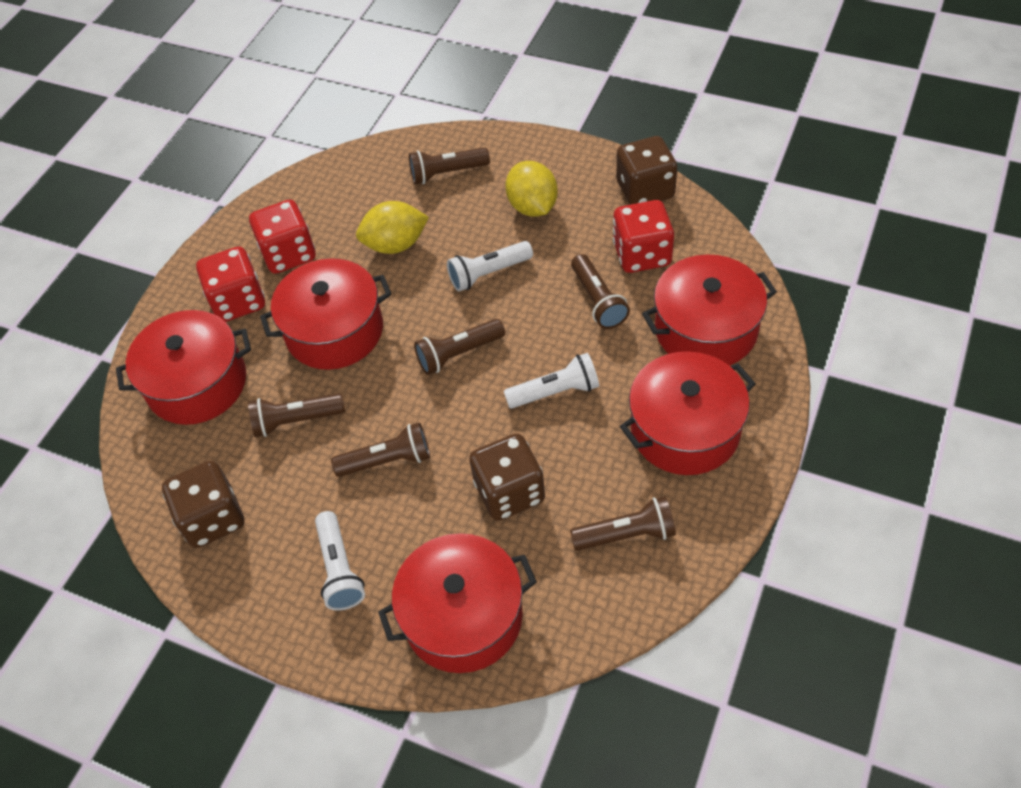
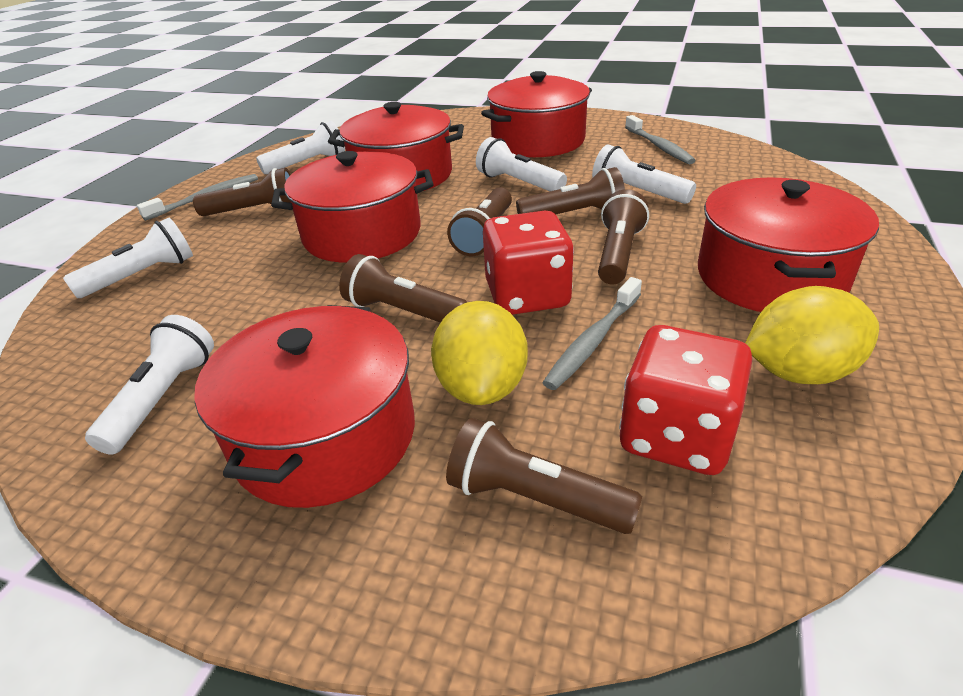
brown dice: [162,461,244,548] [469,433,545,521] [616,136,677,205] = 3 -> none = 0
grey toothbrush: none = 0 -> [137,174,258,221] [542,277,642,390] [625,115,696,164] = 3
red dice: [196,247,265,322] [249,200,316,274] [613,200,674,273] = 3 -> [483,210,574,315] [619,325,752,475] = 2
white flashlight: [315,511,365,611] [447,241,533,292] [504,353,599,409] = 3 -> [63,218,193,298] [85,315,214,455] [256,121,345,174] [476,137,567,191] [592,145,696,204] = 5

